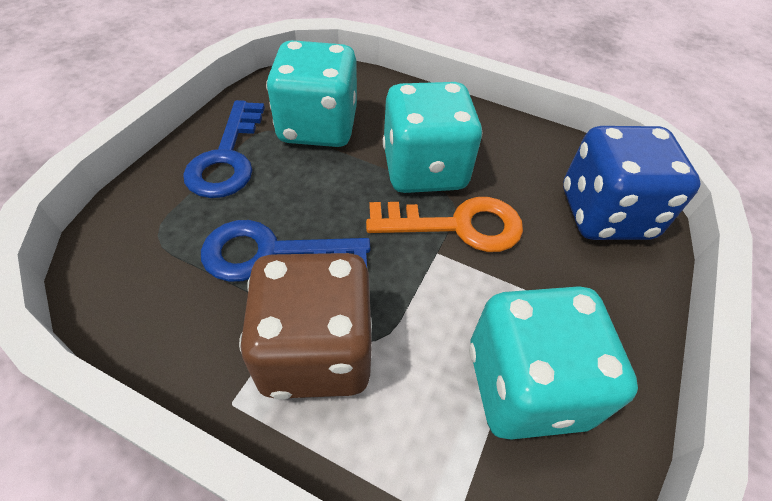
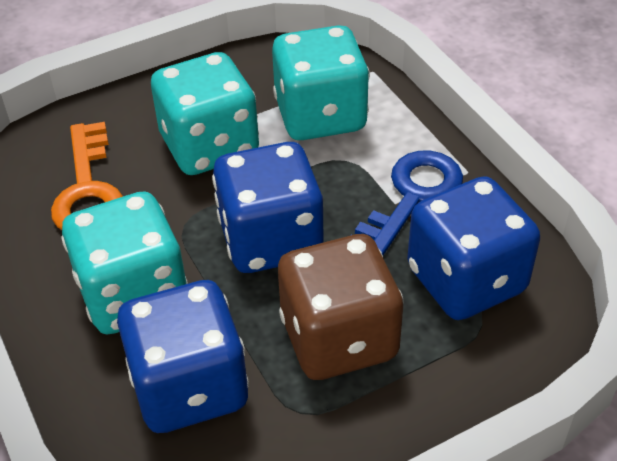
blue dice: [563,126,701,240] = 1 -> [117,280,249,433] [212,142,324,273] [407,176,540,320] = 3
blue key: [183,100,265,198] [201,220,370,282] = 2 -> [350,150,463,255] = 1

